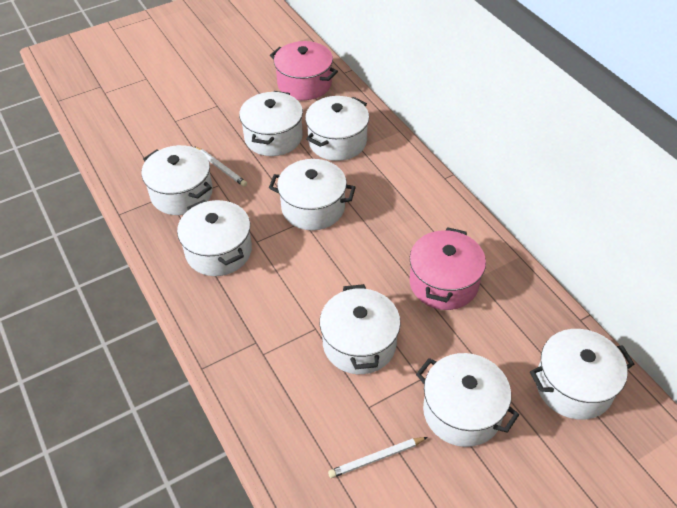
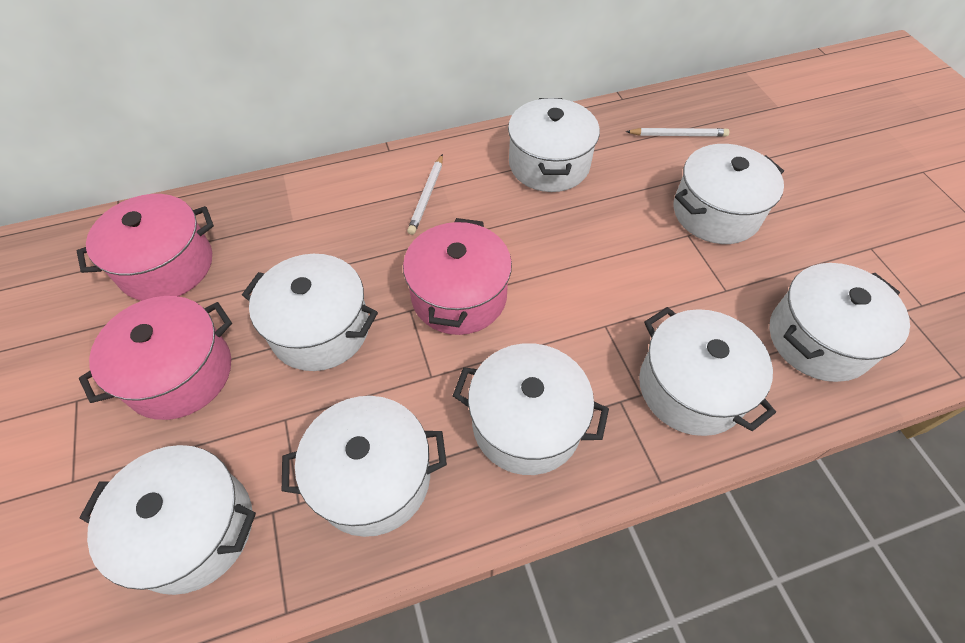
pink pot: [270,41,338,100] [410,227,486,310] = 2 -> [76,194,214,301] [79,296,232,420] [403,218,512,335] = 3

